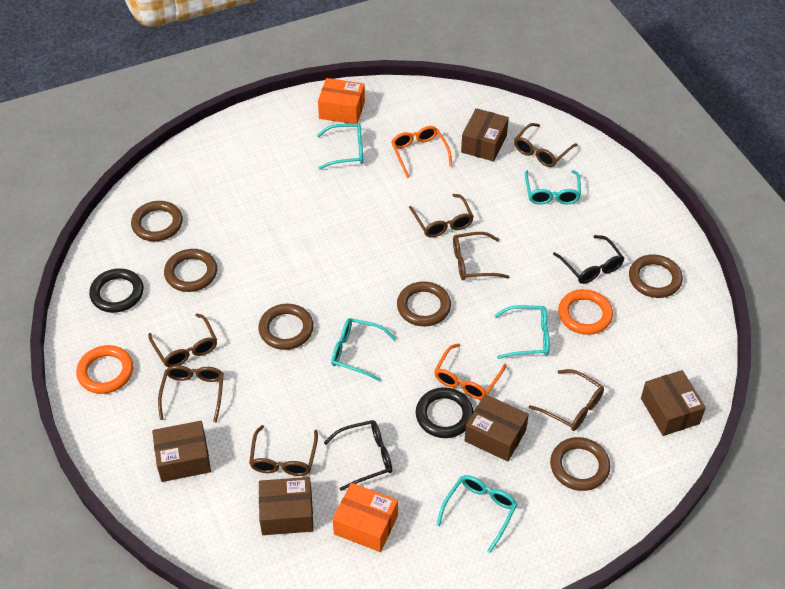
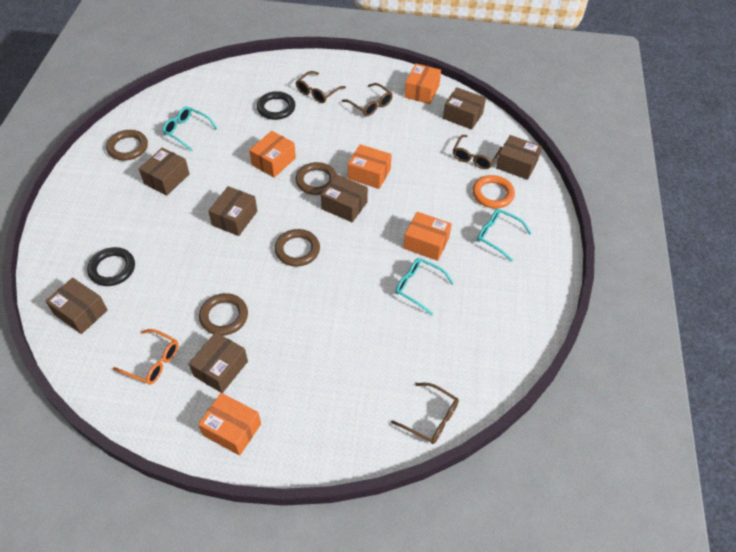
black glasses: [324,420,392,491] [553,235,624,284] = 2 -> none = 0
brown box: [152,421,211,482] [259,477,314,535] [461,108,509,162] [464,394,529,461] [641,370,706,436] = 5 -> [46,277,108,334] [139,148,190,195] [189,332,248,393] [208,186,257,236] [321,175,368,222] [443,87,486,130] [496,135,542,180] = 7
brown glasses: [148,314,217,367] [158,365,224,423] [249,425,318,476] [409,194,474,237] [453,232,509,281] [514,123,578,167] [529,369,604,431] = 7 -> [296,71,346,103] [342,83,393,116] [391,383,459,444] [453,135,502,169] = 4
brown ring: [131,201,183,241] [164,249,217,292] [258,304,314,350] [397,282,451,326] [550,437,610,491] [629,254,683,298] = 6 -> [106,130,148,160] [199,293,248,336] [275,229,320,267] [296,162,337,195] = 4
orange box: [318,78,365,124] [333,483,398,552] = 2 -> [198,393,261,456] [249,131,296,178] [348,144,392,189] [404,63,441,104] [404,212,452,261] = 5
orange glasses: [391,126,453,178] [434,343,507,400] = 2 -> [113,329,178,385] = 1
orange ring: [76,345,133,394] [558,289,613,335] = 2 -> [472,175,515,208] = 1
turquoise glasses: [317,123,363,170] [331,318,396,381] [437,475,517,553] [494,305,550,359] [525,170,581,205] = 5 -> [163,107,217,151] [395,258,454,315] [477,209,532,262] = 3

